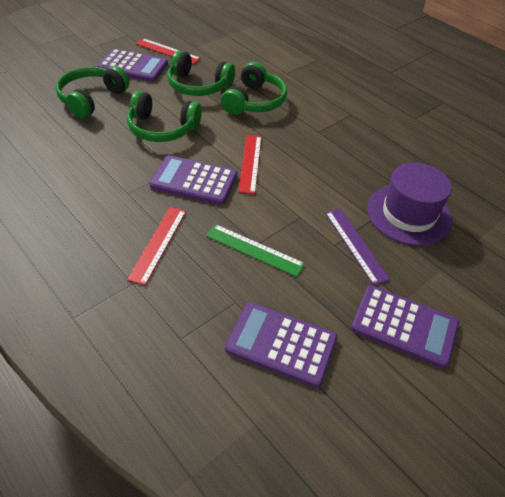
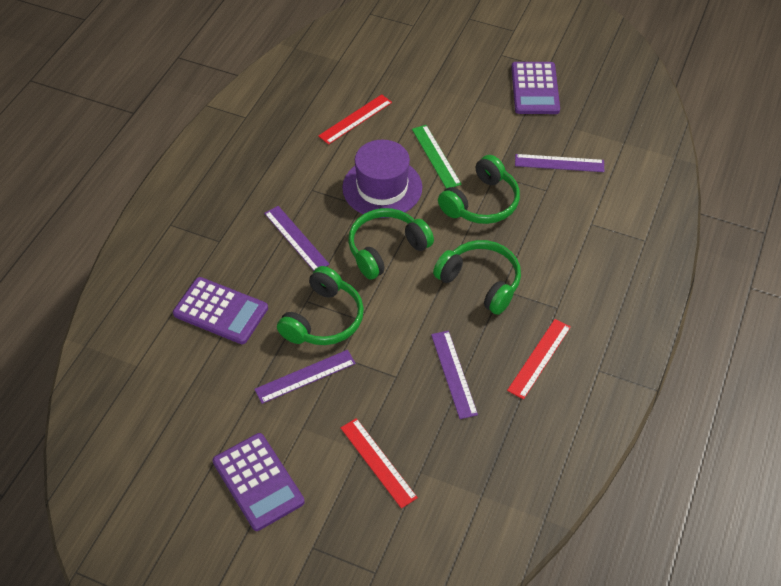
purple calculator: [97,49,168,82] [150,155,237,205] [225,302,338,388] [351,285,459,369] = 4 -> [173,277,268,344] [213,433,305,531] [511,62,560,114] = 3
purple ruler: [325,208,390,285] = 1 -> [254,350,356,404] [264,206,330,271] [431,331,478,419] [515,154,604,172] = 4

